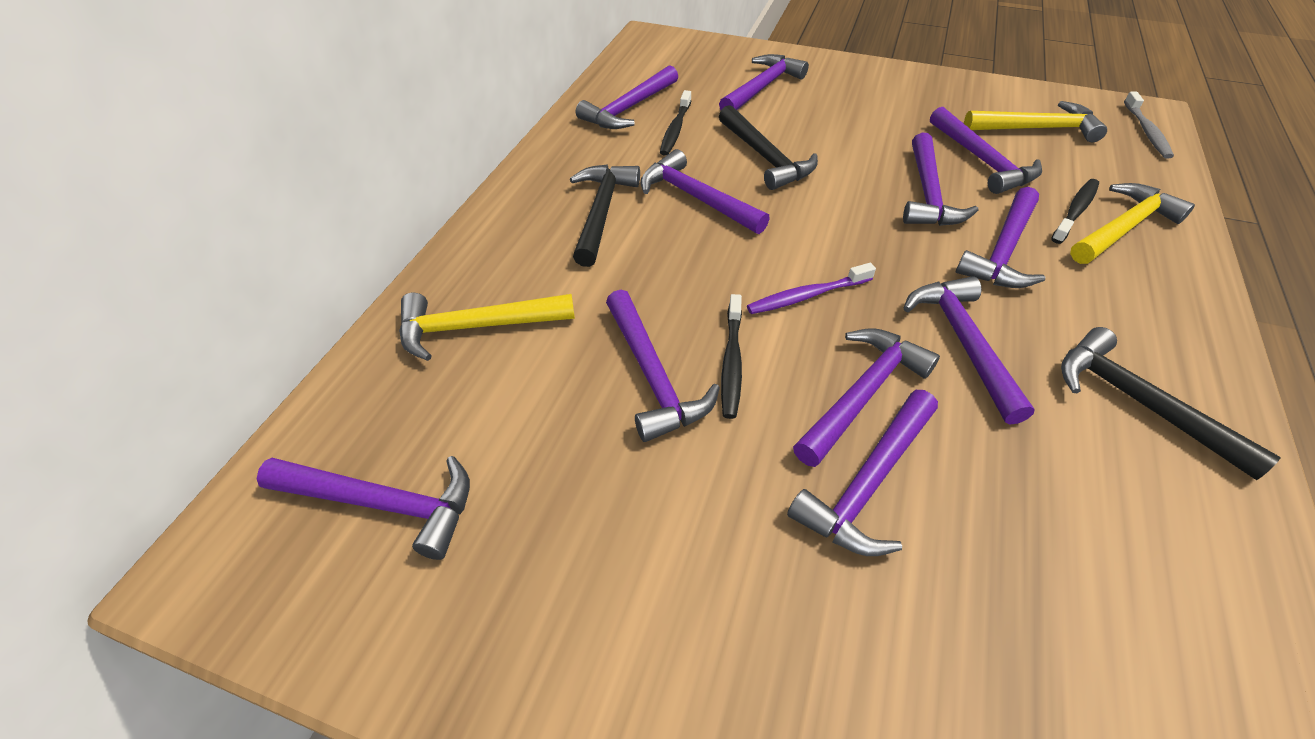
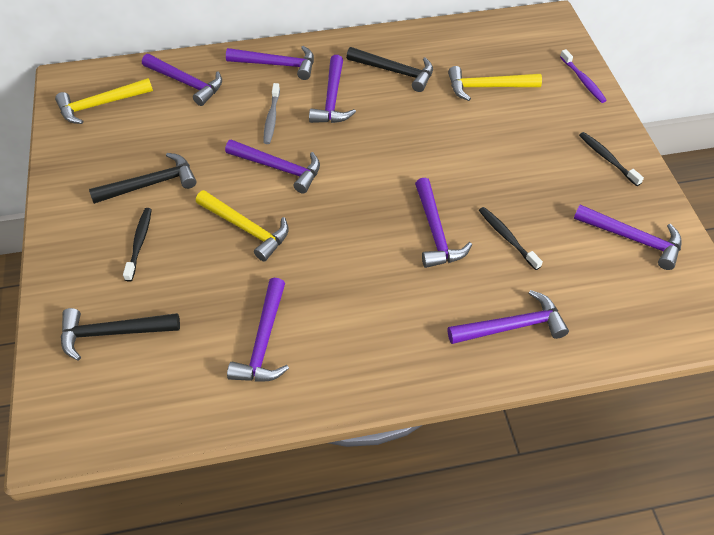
purple hammer: [257,456,470,560] [576,65,678,129] [606,290,720,442] [640,149,770,234] [719,54,809,110] [787,390,938,556] [793,328,940,467] [903,133,978,226] [904,276,1035,425] [930,107,1042,194] [956,187,1045,288] = 11 -> [142,54,222,106] [225,140,320,194] [226,46,314,80] [227,278,289,382] [309,55,356,123] [415,178,472,268] [448,290,569,344] [574,205,682,270] = 8

